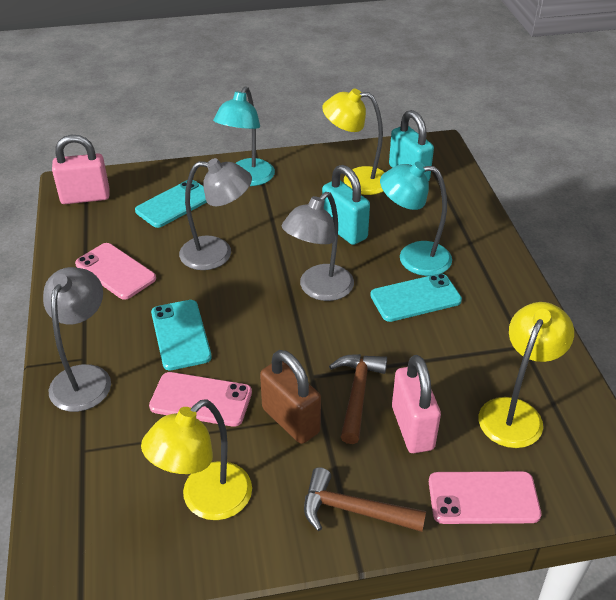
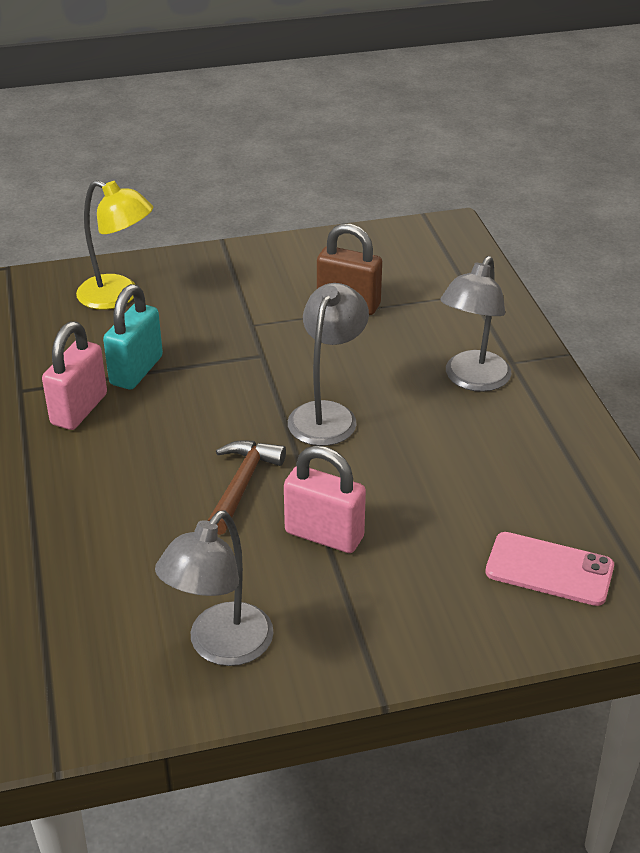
brown hammer: [304,467,426,532] [329,354,387,444] = 2 -> [208,440,286,535] = 1
pink phone: [75,243,156,300] [149,372,252,427] [429,471,541,524] = 3 -> [485,532,614,606] = 1
turquoise lamp: [213,86,275,186] [380,161,452,276] = 2 -> none = 0
turquoise padlock: [322,165,370,245] [389,110,434,181] = 2 -> [103,284,163,389] = 1
turquoise phone: [135,180,207,228] [151,300,212,370] [370,273,462,322] = 3 -> none = 0
yellow lamp: [141,399,252,520] [322,89,385,195] [479,302,574,448] = 3 -> [76,180,153,310] = 1

